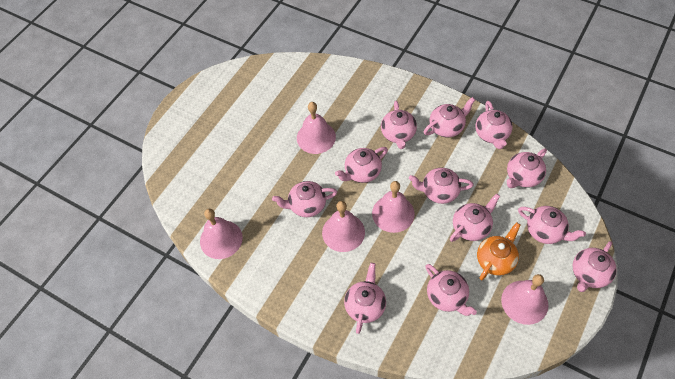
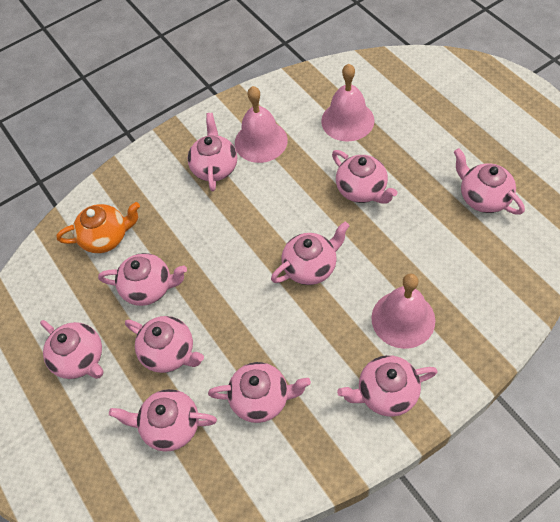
pink bell: [200,209,243,259] [297,102,336,154] [322,201,365,252] [372,181,415,233] [501,274,548,325] = 5 -> [235,86,288,163] [321,64,375,142] [371,273,435,349] = 3
pink teapot: [272,181,337,217] [335,147,388,183] [344,263,386,334] [381,101,417,149] [409,168,473,204] [424,97,475,137] [425,264,477,316] [450,194,500,242] [475,101,513,149] [507,148,547,188] [518,206,586,244] [573,241,617,292] = 12 -> [40,320,104,379] [98,253,187,306] [109,389,217,452] [125,316,204,373] [187,113,237,191] [208,362,311,423] [271,222,350,285] [332,150,397,204] [337,355,438,417] [454,148,525,215] = 10

